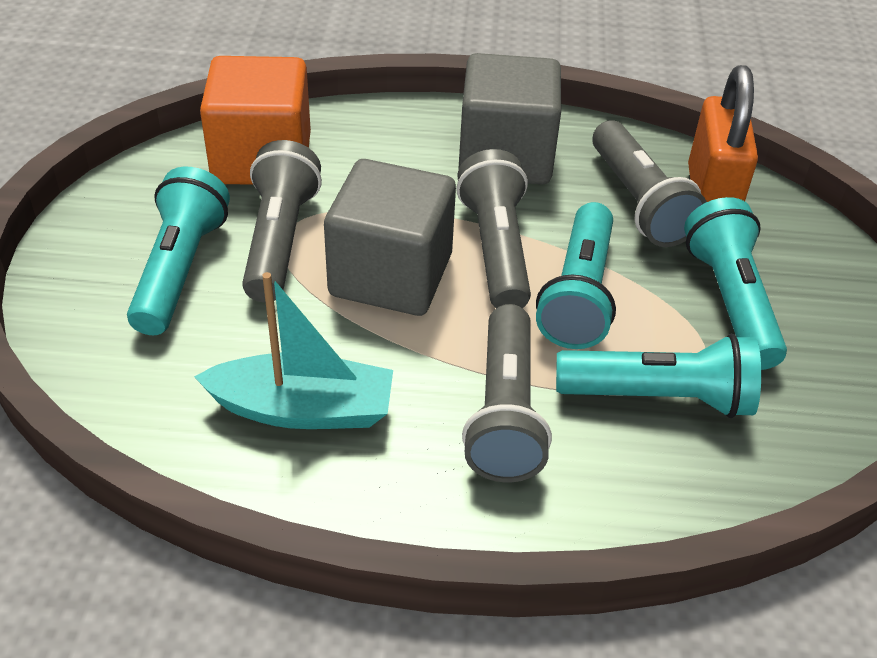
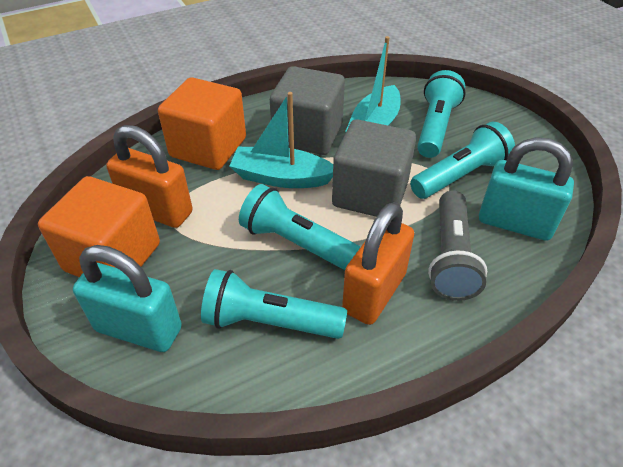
grey flashlight: [242,140,322,302] [456,149,531,308] [462,304,552,482] [592,120,707,247] = 4 -> [428,190,487,301] = 1
orange cube: [200,56,311,185] = 1 -> [38,176,160,277] [158,77,246,170] = 2
orange padlock: [688,65,758,202] = 1 -> [106,125,193,228] [342,202,414,325] = 2
turquoise boat: [194,272,393,429] = 1 -> [229,92,333,188] [345,36,401,132] = 2
turquoise padlock: none = 0 -> [73,245,182,352] [479,137,574,241] = 2

